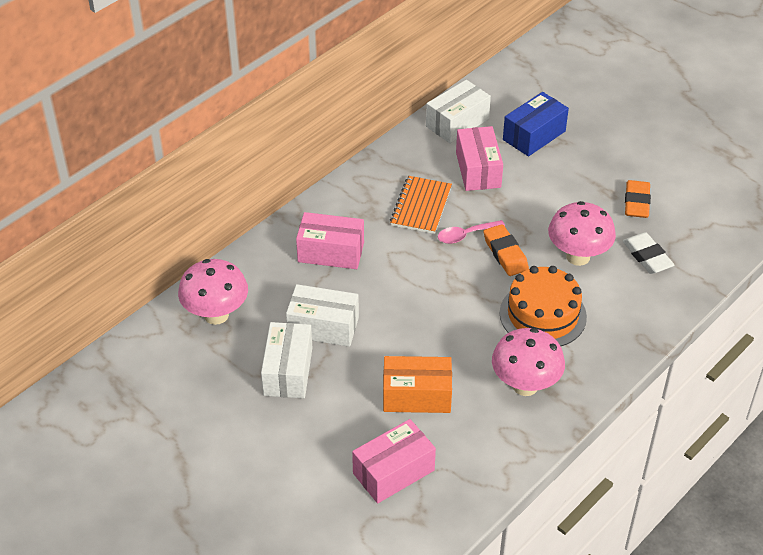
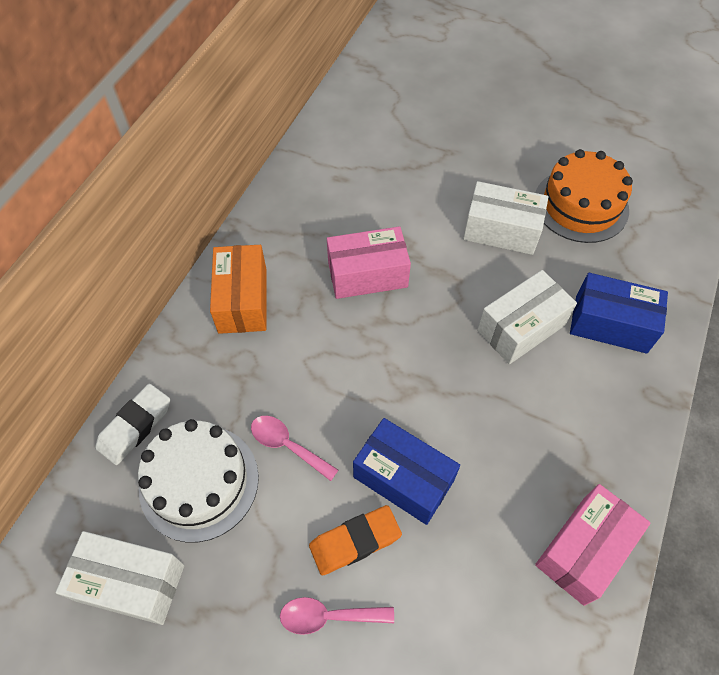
blue box: [503,92,569,157] = 1 -> [353,418,460,525] [570,273,668,354] = 2
orange eraser: [483,224,529,276] [625,180,651,218] = 2 -> [309,505,402,576] = 1
orange notebook: [390,176,452,234] = 1 -> none = 0
pink box: [296,212,364,269] [352,419,436,503] [456,126,503,191] = 3 -> [327,226,411,299] [535,484,650,606] = 2
pink mushroom: [178,259,248,325] [492,328,565,396] [548,201,616,266] = 3 -> none = 0
pink spoon: [438,220,505,244] = 1 -> [251,416,338,481] [280,597,394,635] = 2
white cake: none = 0 -> [138,419,259,542] = 1

